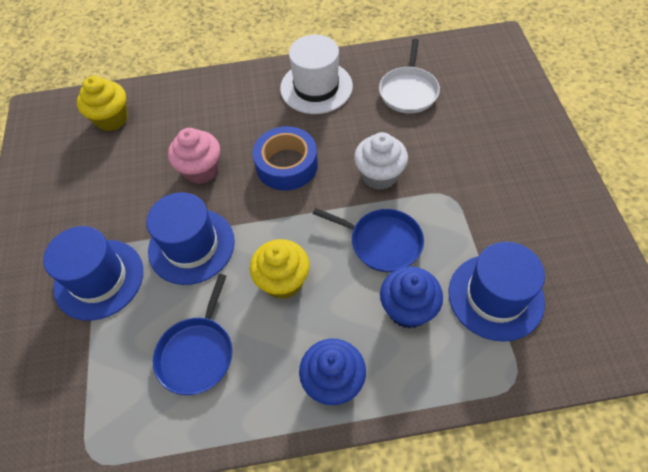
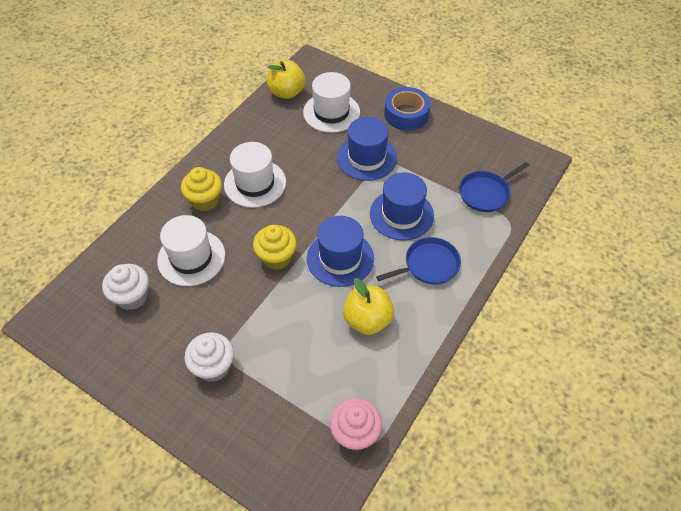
blue cupcake: [299,339,366,405] [380,267,443,329] = 2 -> none = 0
white cupcake: [354,132,408,190] = 1 -> [102,264,149,310] [185,332,234,382] = 2
white hat: [280,35,353,114] = 1 -> [157,215,225,286] [224,142,286,208] [303,72,360,133] = 3
white pan: [379,39,440,114] = 1 -> none = 0
yellow apple: none = 0 -> [267,60,306,99] [343,278,394,335] = 2

